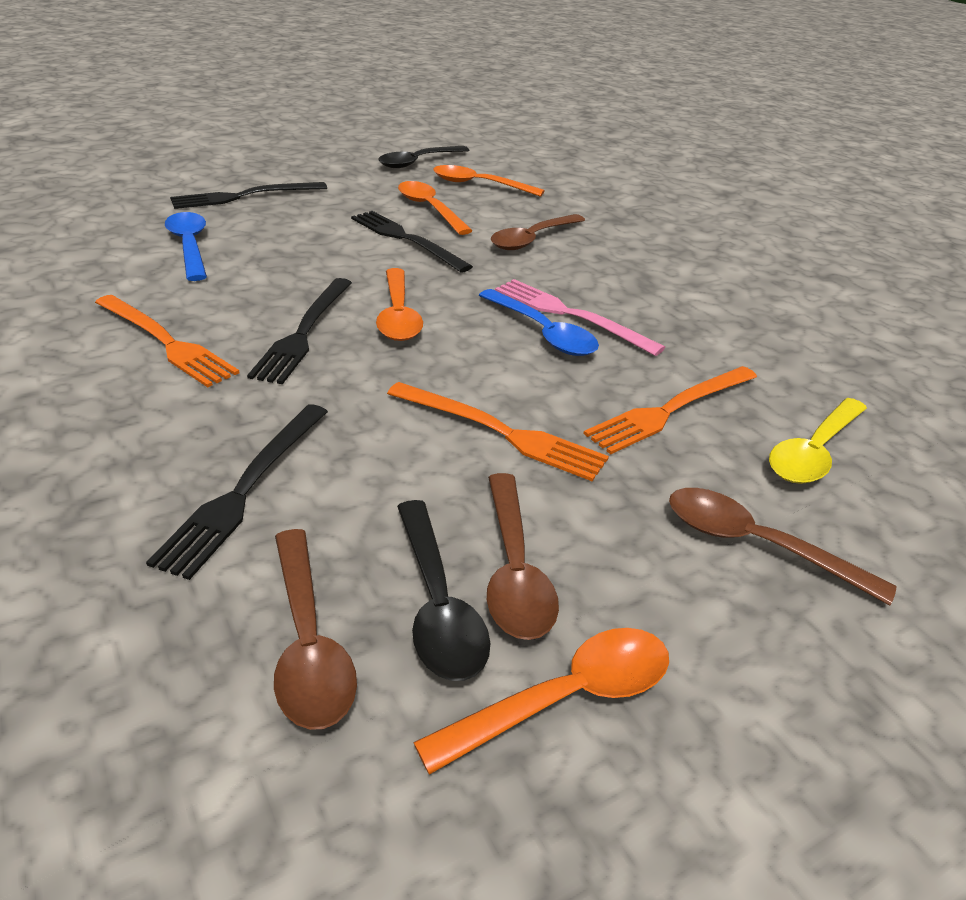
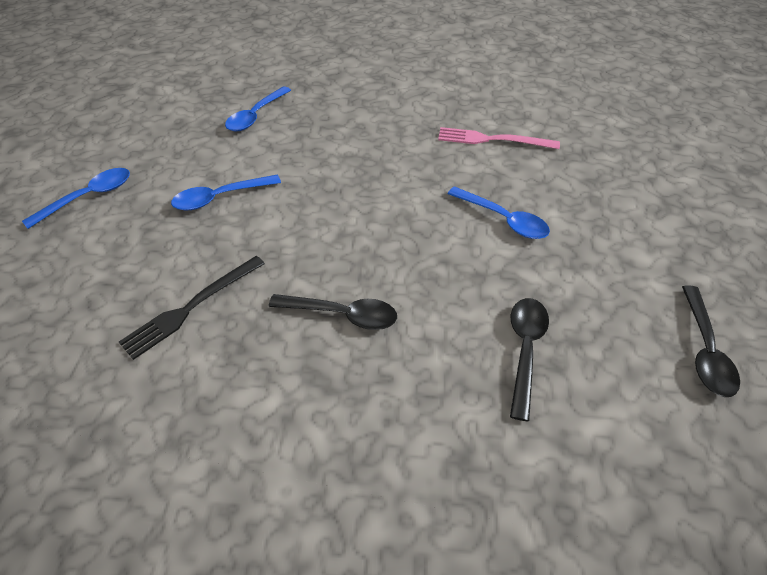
black fork: [146,404,328,580] [170,182,327,209] [247,278,352,384] [351,211,473,272] = 4 -> [119,256,265,360] = 1
black spoon: [378,146,469,168] [397,500,491,681] = 2 -> [269,294,397,330] [510,298,549,421] [682,285,740,397] = 3
blue spoon: [165,212,207,281] [479,289,599,356] = 2 -> [22,168,130,229] [171,175,281,210] [225,86,291,131] [447,186,550,239] = 4
brown spoon: [274,529,357,730] [487,473,559,640] [491,214,585,250] [669,488,896,605] = 4 -> none = 0
orange fork: [95,295,239,387] [387,382,609,481] [584,366,757,454] = 3 -> none = 0
orange spoon: [376,268,423,341] [398,181,473,235] [413,628,669,775] [433,165,545,197] = 4 -> none = 0
yellow spoon: [769,398,867,484] = 1 -> none = 0

